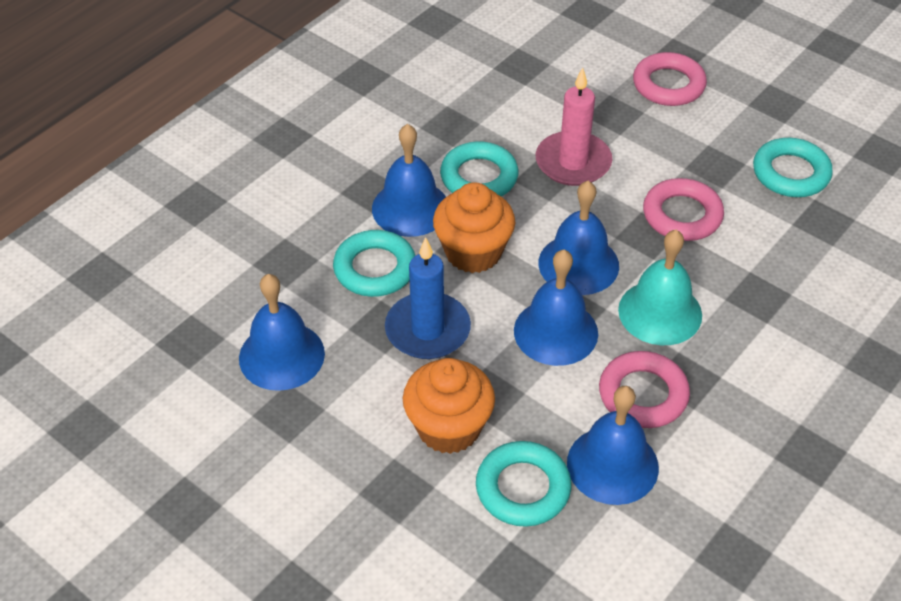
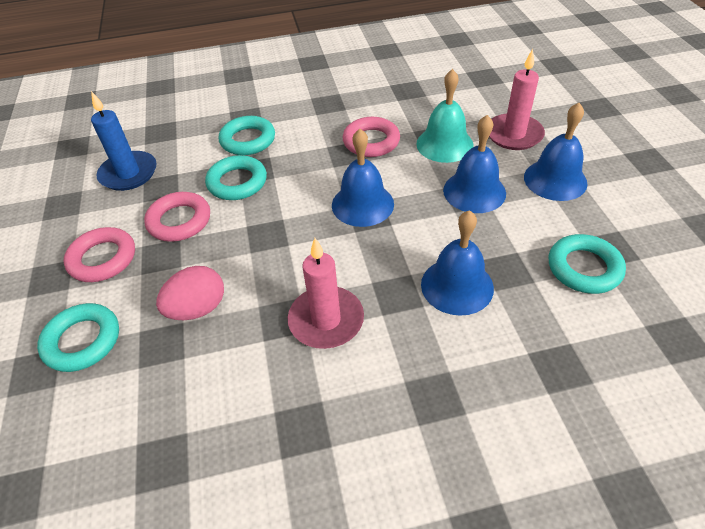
blue bell: [239,274,325,391] [372,124,446,237] [514,250,598,366] [539,181,619,295] [567,386,659,505] = 5 -> [332,129,394,227] [421,210,494,316] [443,115,506,213] [524,103,588,201] = 4
orange cupcake: [403,358,495,454] [433,182,515,273] = 2 -> none = 0
pink candle: [536,67,612,186] = 1 -> [288,238,364,349] [489,49,545,150] = 2
pink egg: none = 0 -> [156,266,224,320] = 1

